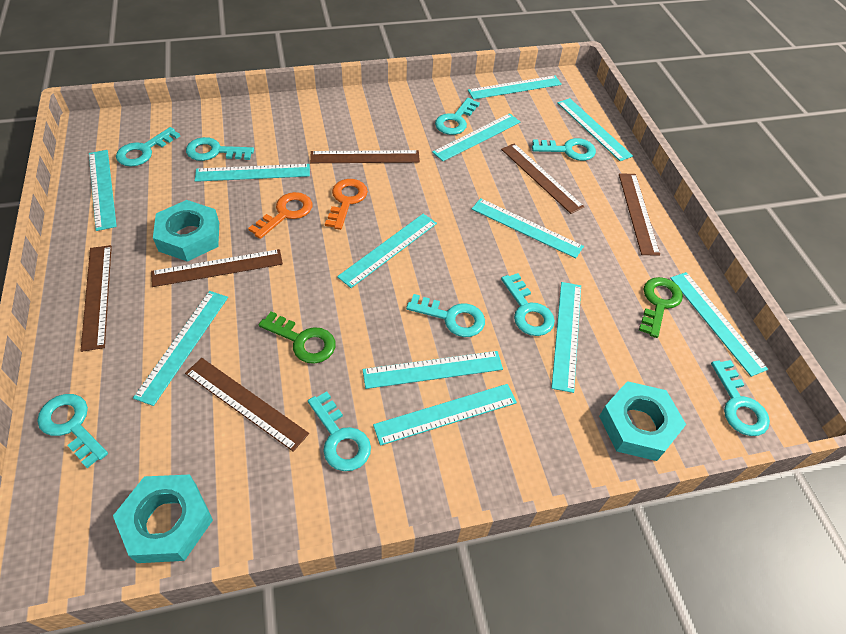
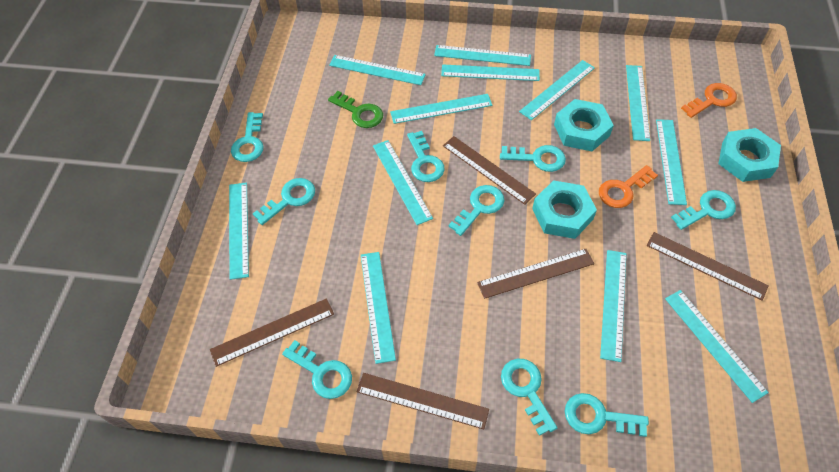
brown ruler: [81,245,112,352] [151,249,283,287] [185,358,309,452] [310,150,420,163] [501,143,584,214] [619,173,660,256] = 6 -> [210,298,334,367] [356,373,489,429] [443,136,536,205] [477,249,594,299] [647,232,769,301] = 5
green key: [259,311,336,364] [639,277,683,338] = 2 -> [328,91,383,128] = 1

